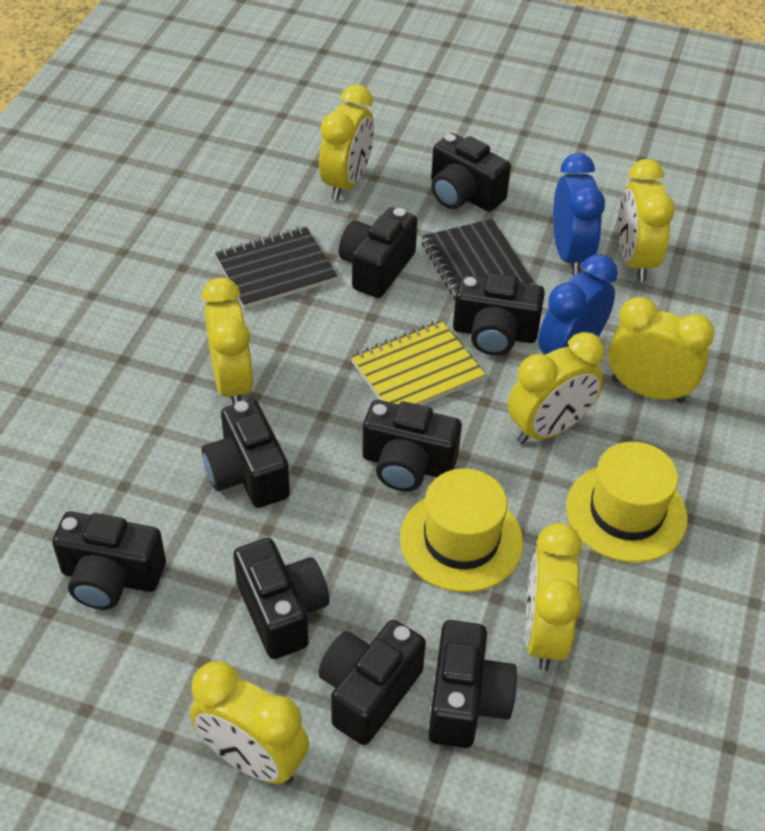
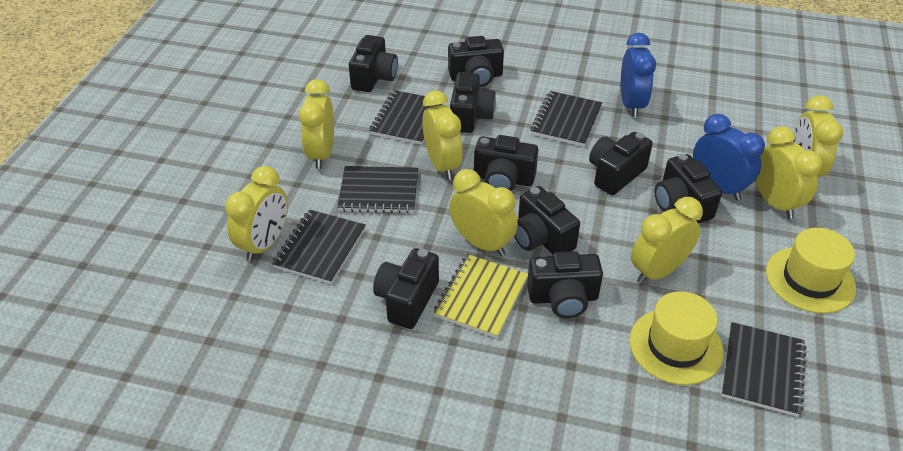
black notebook: [215,227,337,309] [421,219,533,300] = 2 -> [272,209,366,284] [337,166,418,214] [369,90,444,145] [530,91,602,147] [721,322,806,417] = 5

